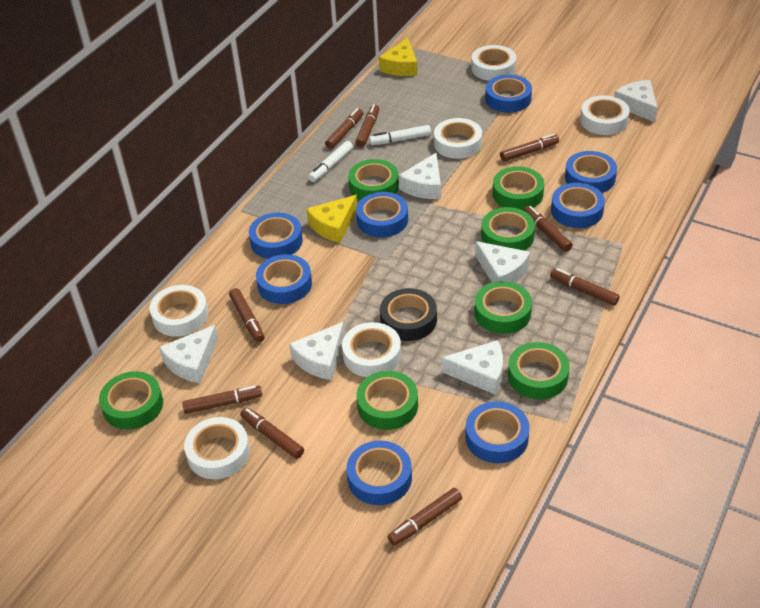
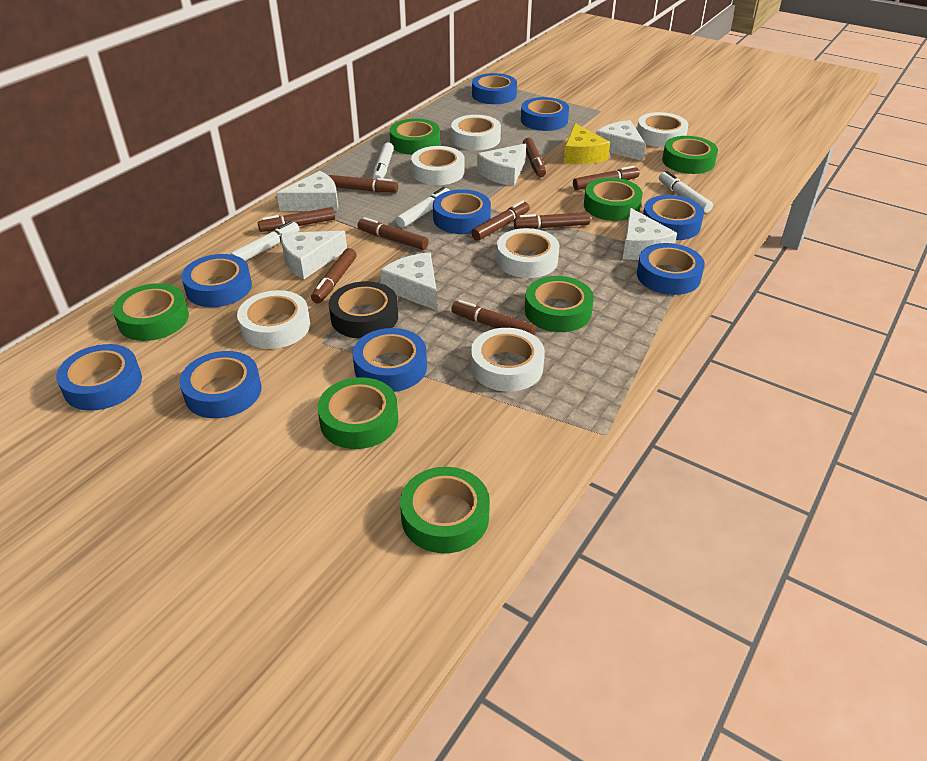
blue tape: [249,213,303,259] [256,254,312,304] [346,441,412,505] [356,192,408,237] [465,401,530,463] [485,75,532,113] [551,183,605,228] [565,151,617,193] = 8 -> [56,344,142,411] [179,351,261,418] [182,254,252,307] [353,328,427,392] [433,189,491,234] [472,73,517,104] [521,97,569,131] [637,243,705,295] [643,195,704,240] = 9
white marker: [308,141,353,182] [369,125,431,145] = 2 -> [230,221,300,261] [373,142,394,180] [396,187,450,228] [659,171,713,213] = 4
yellow cheese: [307,195,357,243] [379,38,418,76] = 2 -> [564,123,610,164] = 1

